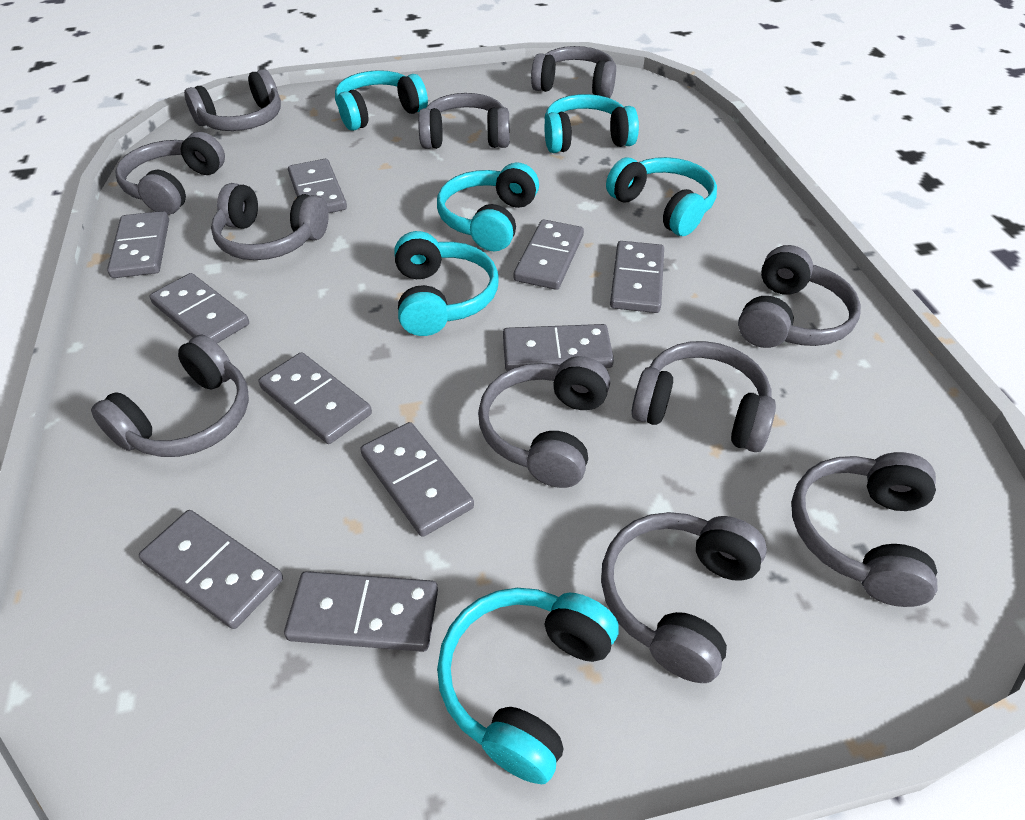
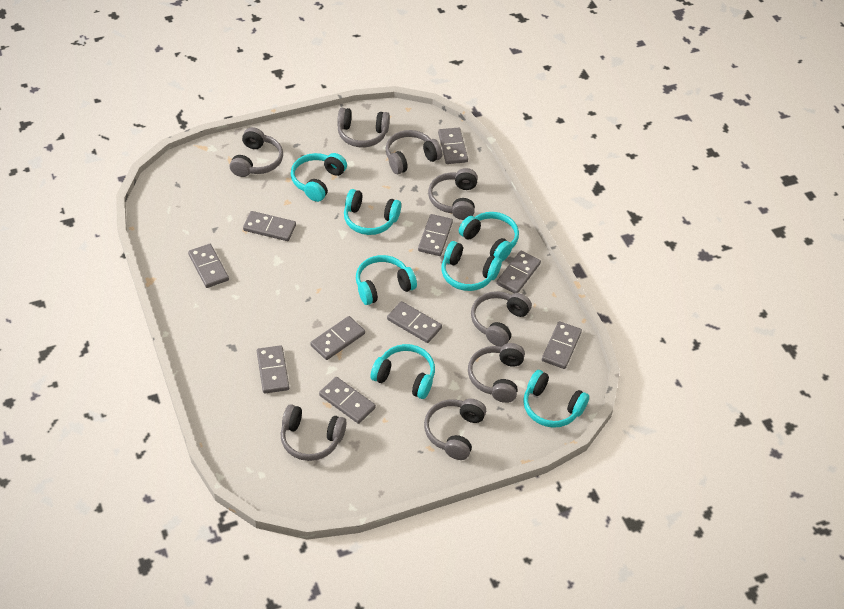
grey headphones: [91,335,249,457] [115,132,225,215] [184,69,281,131] [211,183,329,260] [418,93,510,149] [478,356,610,488] [531,46,616,98] [601,512,767,683] [632,341,776,452] [738,245,861,348] [792,452,937,607] = 11 -> [230,127,283,177] [280,404,346,461] [337,108,390,147] [385,130,442,174] [424,399,486,460] [428,168,478,220] [468,343,525,403] [471,291,532,347] = 8
turquoise headphones: [335,70,428,131] [394,231,498,336] [437,163,539,251] [437,588,619,784] [544,94,639,153] [606,157,717,236] = 6 -> [291,153,347,202] [344,189,401,235] [356,255,417,305] [370,344,435,399] [441,241,502,291] [459,212,519,261] [523,370,589,428] = 7

